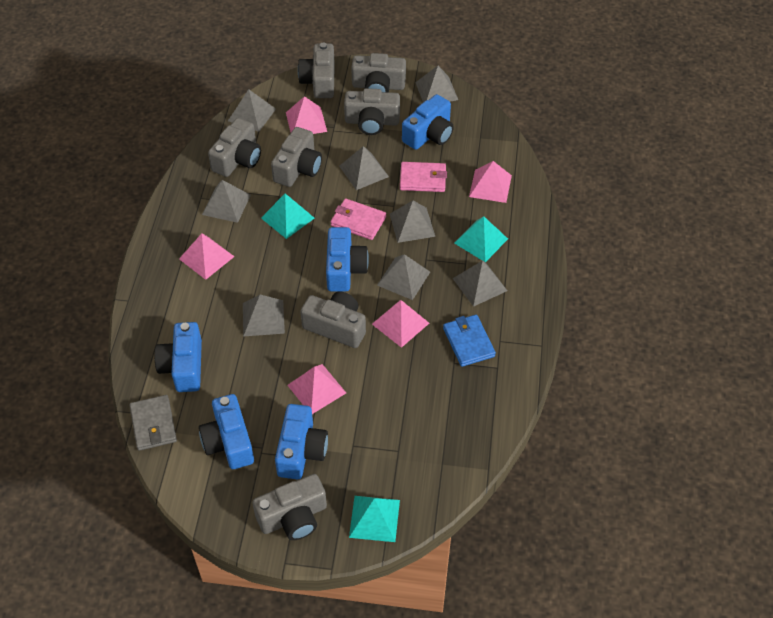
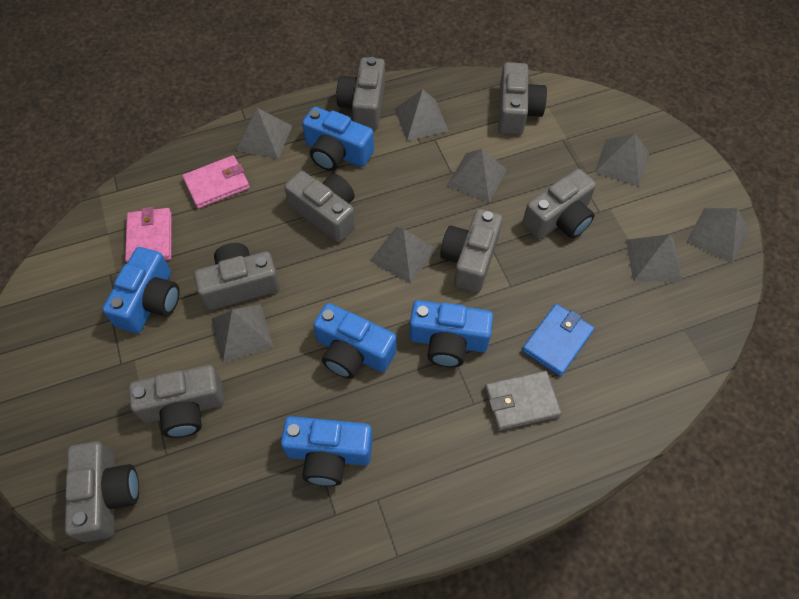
grey camera: [208,118,261,177] [252,474,327,540] [271,127,322,187] [298,43,335,98] [300,291,366,348] [344,88,400,135] [351,53,406,92] = 7 -> [65,441,139,542] [129,365,224,438] [194,243,280,310] [284,171,355,242] [336,57,385,130] [440,209,502,292] [498,62,547,135] [523,169,596,239] = 8
pink pyramid: [179,233,235,280] [286,96,327,134] [287,364,346,414] [372,300,429,348] [469,161,512,203] = 5 -> none = 0
turquoise pyramid: [261,193,314,239] [349,496,400,542] [454,216,508,262] = 3 -> none = 0

